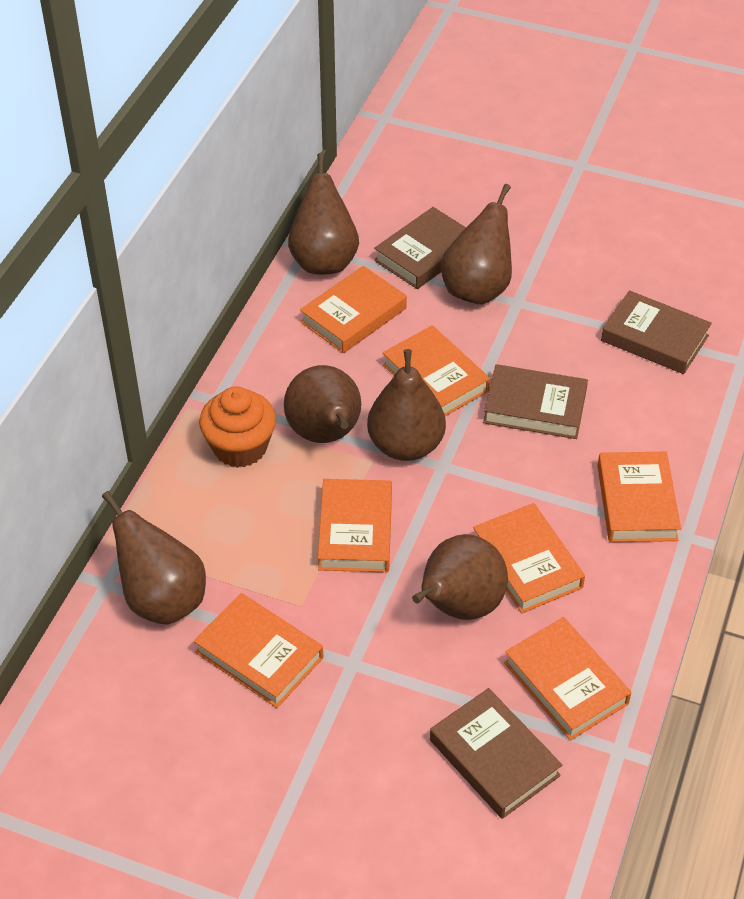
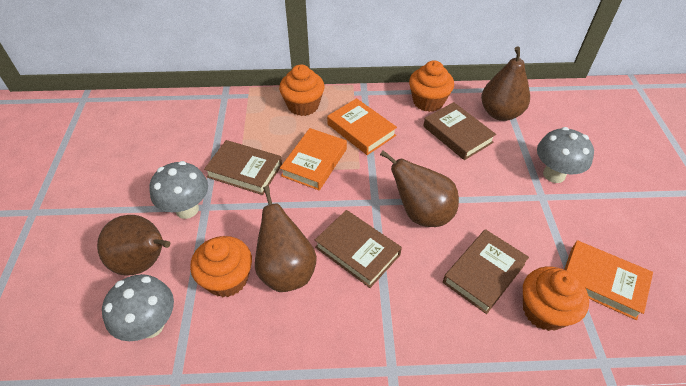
brown pear: [102,491,206,625] [284,365,361,443] [288,153,359,274] [367,349,446,461] [412,534,508,620] [441,184,512,304] = 6 -> [97,215,170,276] [255,186,317,292] [380,150,459,227] [481,46,530,121] = 4
grey mushroom: none = 0 -> [102,274,174,341] [149,161,208,219] [537,127,594,183] = 3
orange book: [194,593,323,708] [300,266,407,353] [318,479,392,572] [383,325,490,416] [473,503,585,613] [504,617,631,740] [597,452,681,542] = 7 -> [280,128,347,190] [327,98,397,155] [564,240,653,320] = 3
orange cupcake: [199,386,276,468] = 1 -> [190,236,252,297] [279,65,324,116] [409,60,454,112] [523,266,589,331] = 4

